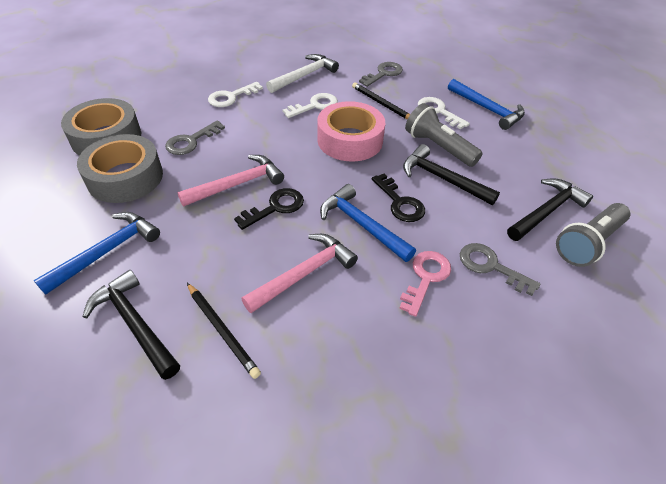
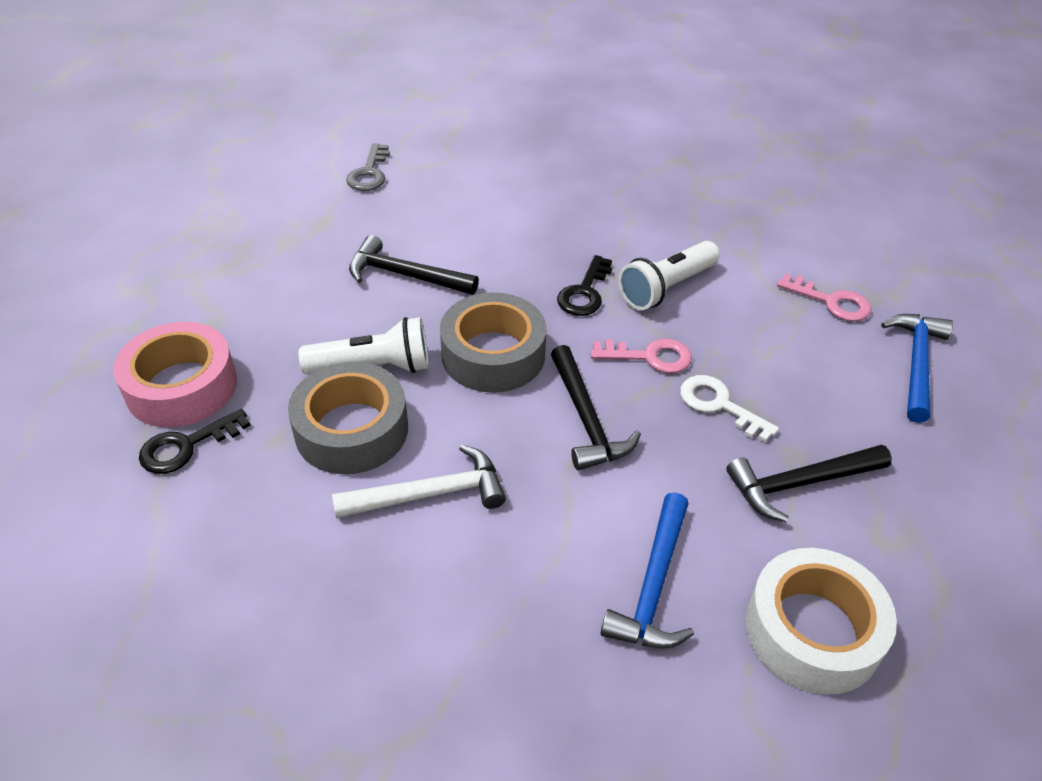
black pencil: [187,283,261,379] [352,82,410,120] = 2 -> none = 0
blue hammer: [34,212,160,295] [320,184,416,262] [448,79,525,130] = 3 -> [600,492,694,649] [881,314,953,423] = 2
grey flashlight: [405,103,483,167] [556,203,630,267] = 2 -> none = 0
grey key: [165,121,225,155] [359,62,403,87] [460,243,541,296] = 3 -> [346,143,390,191] = 1
pink hammer: [177,155,284,206] [241,234,358,313] = 2 -> none = 0
pink key: [399,251,451,317] = 1 -> [591,339,692,373] [777,274,871,322] = 2
white flashlight: none = 0 -> [298,317,429,375] [618,241,720,310] = 2
white key: [208,82,263,107] [283,93,338,118] [418,97,470,129] = 3 -> [680,375,779,442] = 1
white tape: none = 0 -> [746,548,897,695] = 1

